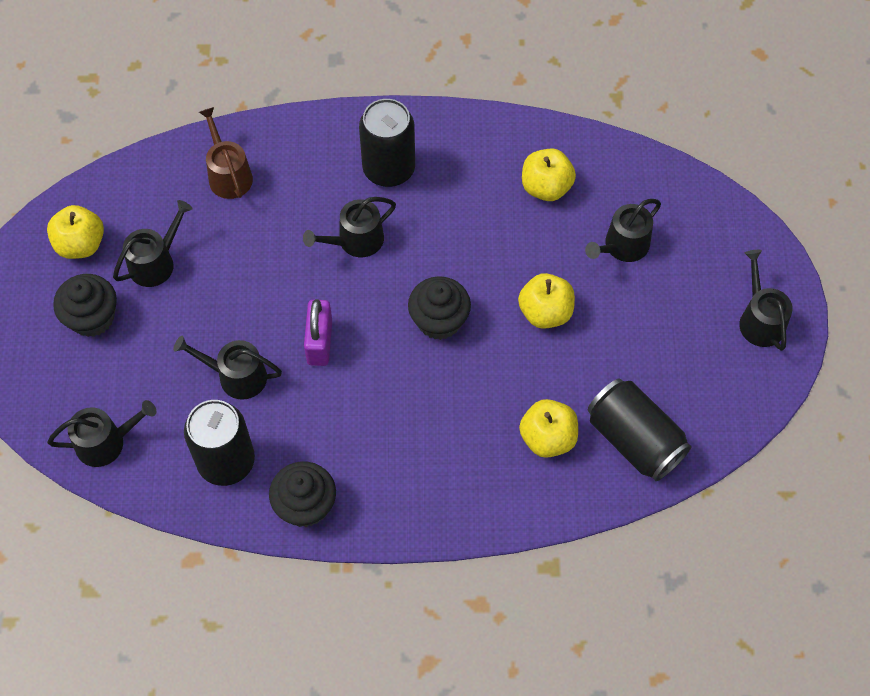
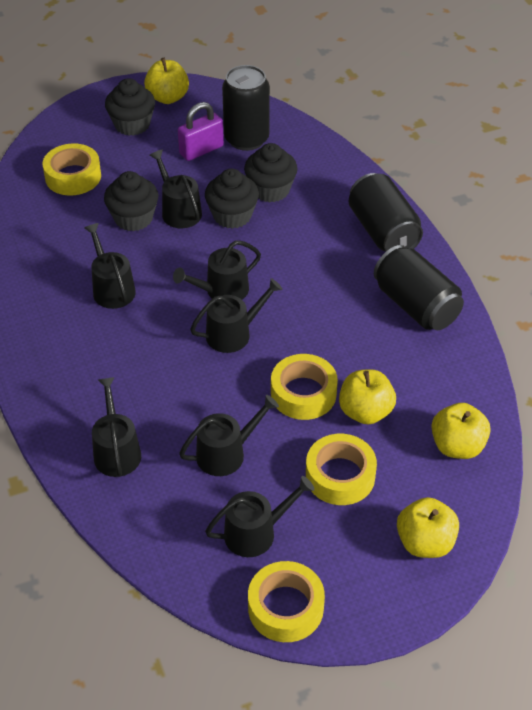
black cupcake: [53,274,117,337] [269,461,336,527] [408,276,471,340] = 3 -> [104,171,158,232] [105,78,155,136] [205,169,259,229] [244,143,298,203] = 4
black watering can: [47,400,156,467] [113,200,193,287] [173,336,282,400] [303,197,396,257] [585,199,661,262] [739,250,793,351] = 6 -> [84,223,136,309] [92,377,141,477] [150,149,202,228] [173,240,261,300] [179,395,279,476] [190,278,283,353] [205,476,314,557] = 7
brown watering can: [199,107,253,199] = 1 -> none = 0
yellow tape: none = 0 -> [42,144,101,195] [248,561,325,642] [271,354,338,420] [306,434,377,505] = 4

